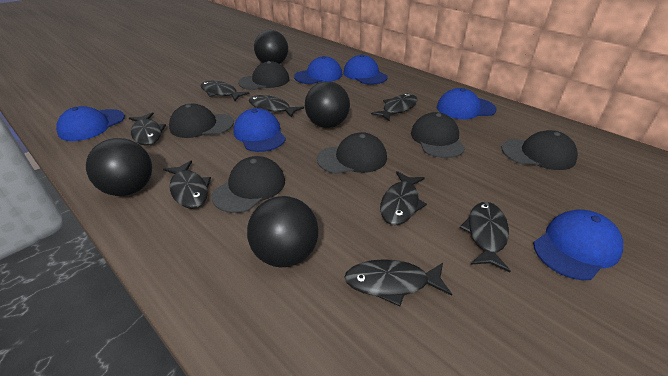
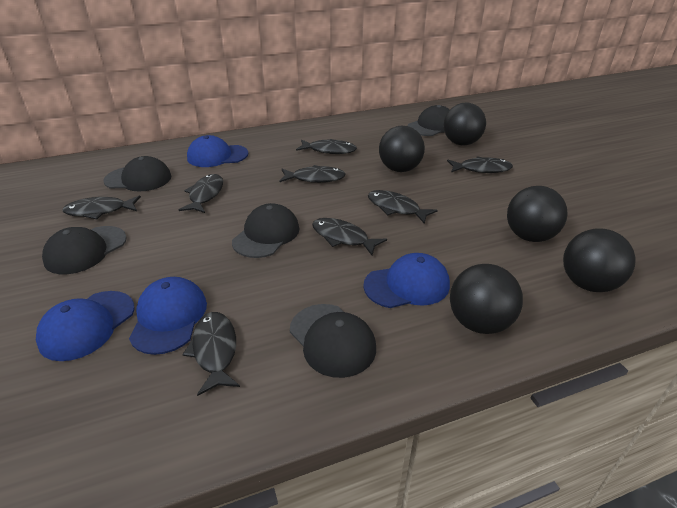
black ball: [86,138,152,196] [247,196,319,267] [254,30,288,64] [305,81,350,128] = 4 -> [379,126,425,172] [444,103,486,145] [450,264,523,334] [507,186,568,242] [563,228,636,292] = 5
black cap: [169,104,234,138] [212,156,285,213] [238,61,289,90] [317,132,387,174] [411,112,465,158] [501,130,578,170] = 6 -> [42,226,127,274] [104,156,172,191] [232,203,299,258] [290,304,376,378] [408,105,450,136] = 5
blue cap: [56,106,125,141] [233,108,286,152] [294,56,342,84] [343,55,388,85] [437,88,496,119] [533,209,623,280] = 6 -> [36,291,135,361] [129,277,207,355] [187,135,248,167] [363,253,450,308] = 4

